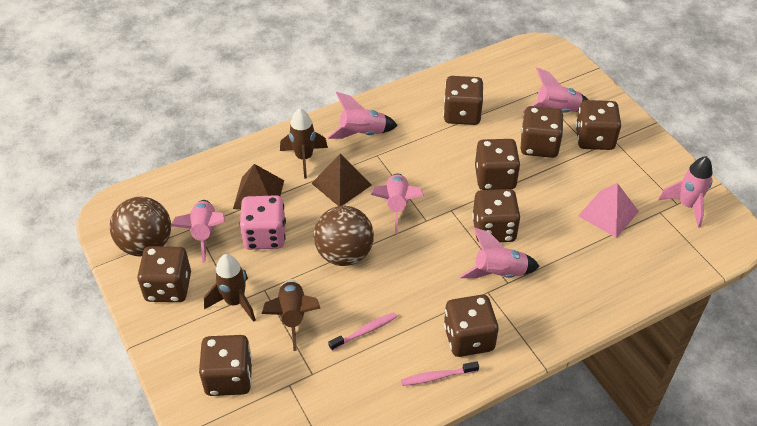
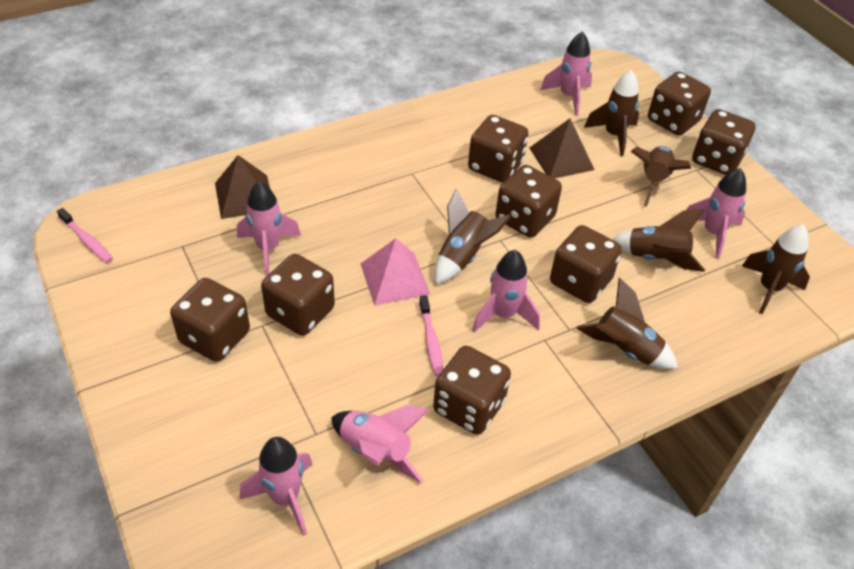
brown ball: [110,197,171,256] [314,206,374,266] = 2 -> none = 0
brown rocket: [204,254,256,322] [261,279,320,351] [280,108,328,179] = 3 -> [434,188,511,284] [576,278,678,369] [584,70,639,156] [612,208,705,272] [630,146,691,207] [742,224,810,314] = 6
pink dice: [240,195,286,250] = 1 -> none = 0

